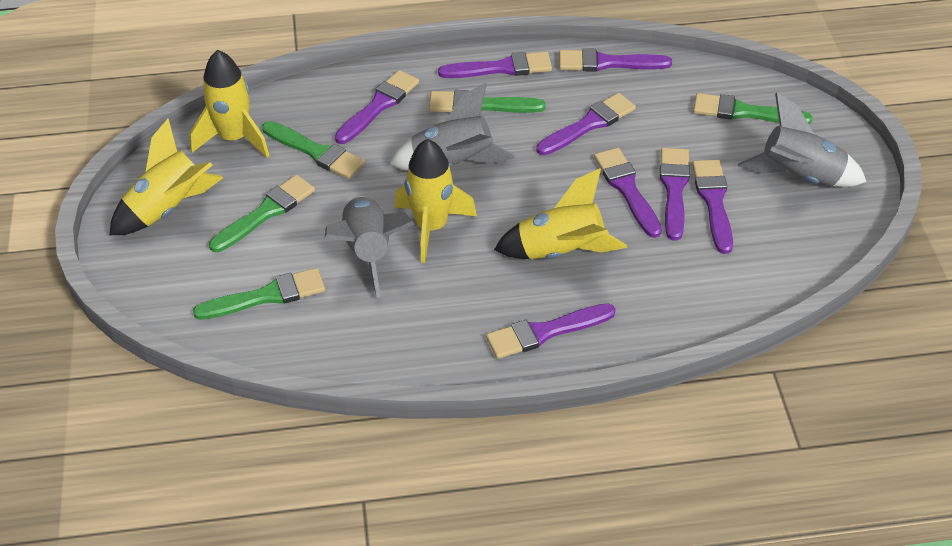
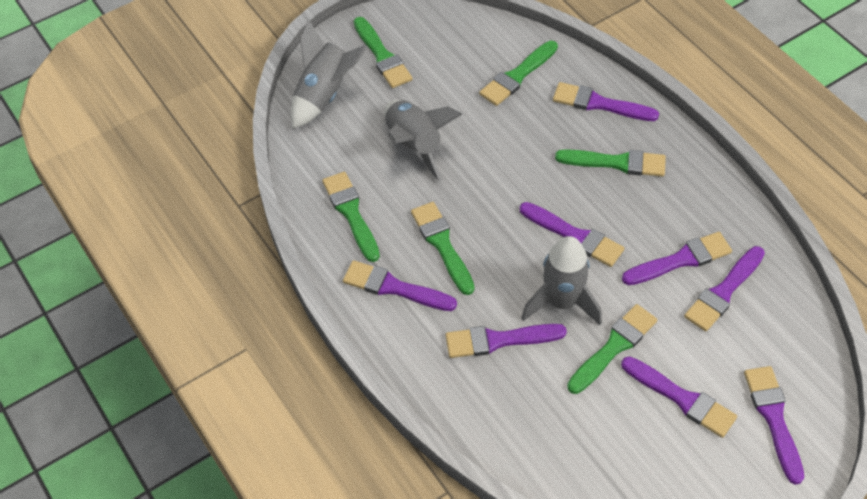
green brush: [193,268,325,320] [209,175,315,252] [262,121,365,179] [429,90,546,113] [693,93,812,124] = 5 -> [322,172,380,262] [354,17,412,88] [411,202,475,295] [479,41,558,106] [555,149,666,177] [567,304,657,394] = 6
yellow rocket: [109,118,223,235] [190,50,270,158] [395,139,477,263] [494,169,627,259] = 4 -> none = 0

